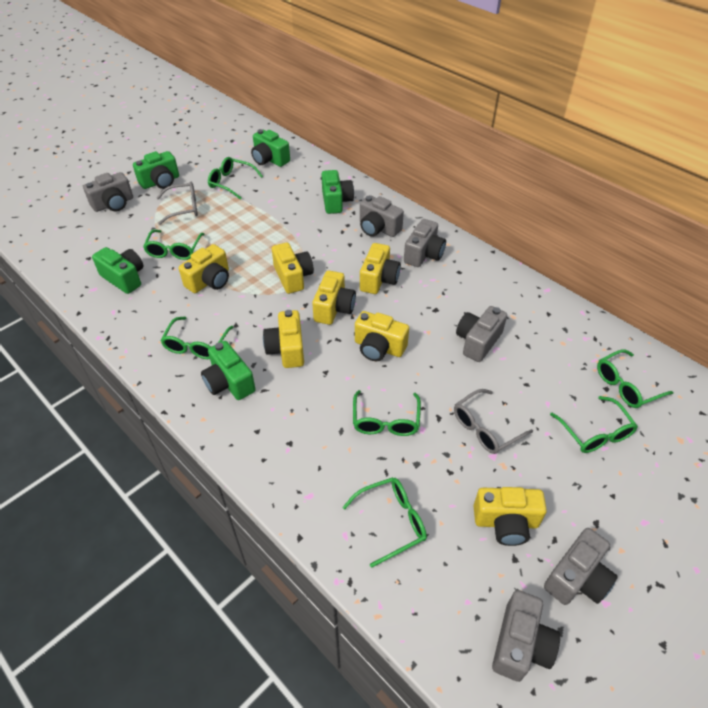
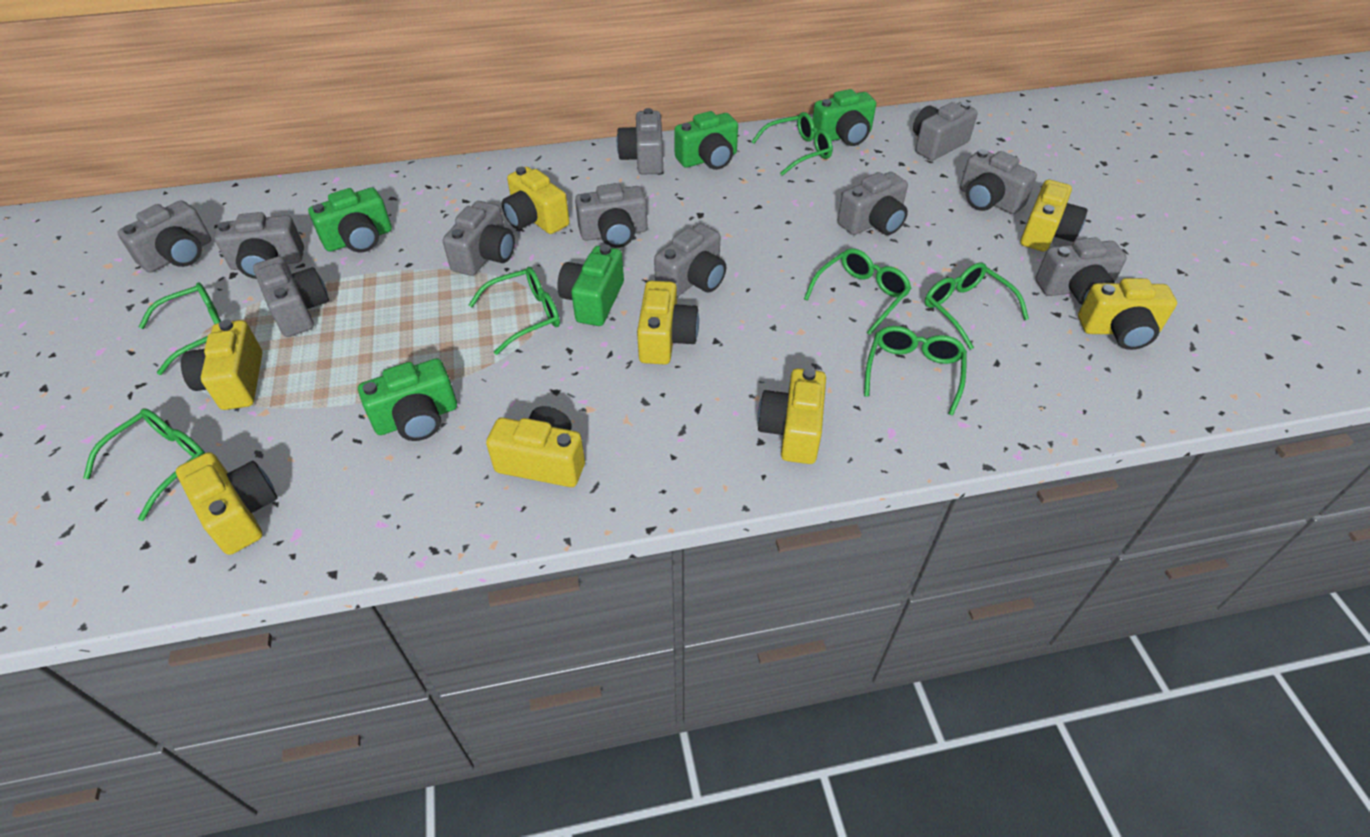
grey camera: [83,172,133,212] [360,195,404,237] [404,219,446,267] [456,306,507,362] [492,590,560,682] [544,528,618,605] = 6 -> [117,200,211,273] [214,212,304,279] [253,256,329,337] [443,201,515,276] [575,183,647,248] [617,108,663,175] [654,224,726,297] [838,172,908,235] [913,102,978,161] [960,149,1037,214] [1035,237,1127,305] = 11
grey glasses: [157,182,198,225] [454,389,533,454] = 2 -> none = 0
yellow camera: [179,244,229,293] [263,310,304,368] [272,242,314,294] [312,271,356,325] [355,311,409,361] [360,243,401,294] [474,487,547,546] = 7 -> [176,452,278,555] [181,319,262,410] [486,406,585,487] [502,167,570,234] [637,281,699,365] [758,368,826,464] [1020,180,1088,252] [1078,278,1177,350] = 8

